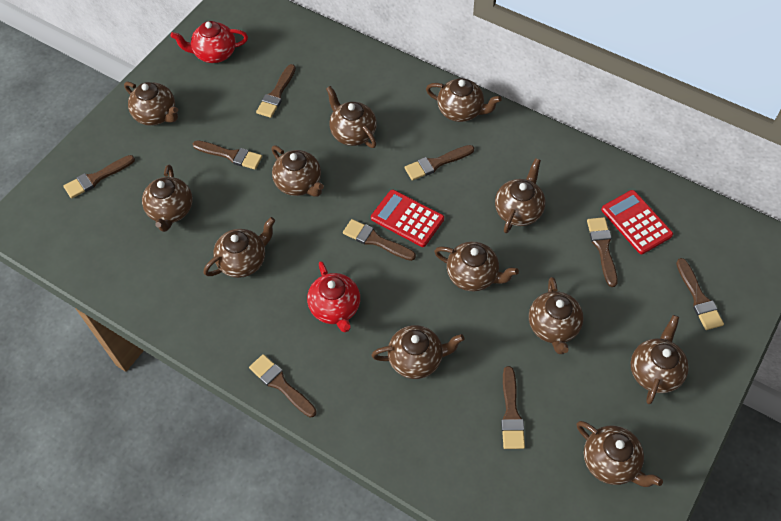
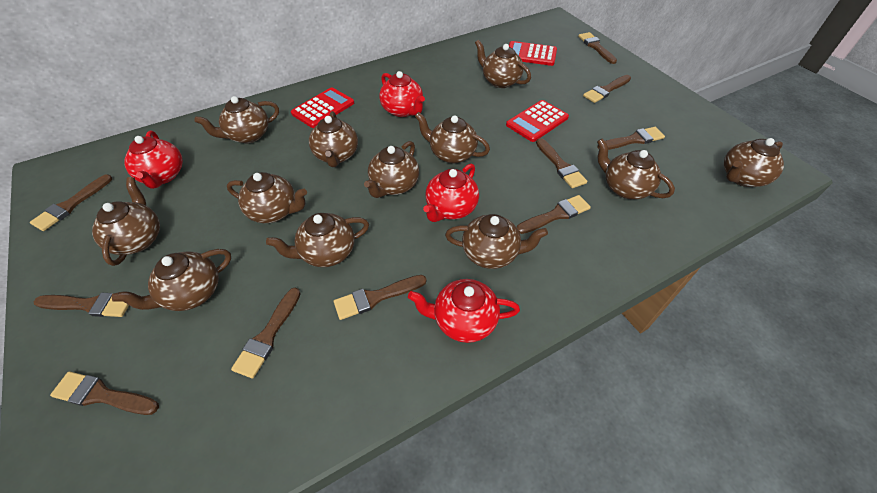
brown brush: [63,155,135,199] [193,140,262,170] [249,354,317,418] [256,64,296,118] [343,219,416,261] [404,145,474,181] [501,366,525,449] [587,217,618,287] [676,258,724,330] = 9 -> [30,174,112,231] [34,293,129,317] [50,372,159,415] [231,288,301,378] [334,275,427,320] [517,195,591,234] [536,138,587,188] [578,32,617,64] [583,75,631,103] [597,127,665,150] = 10
red calculator: [371,190,444,247] [601,190,673,254] = 2 -> [291,87,354,128] [506,100,569,142] [509,41,557,66] = 3
red teapot: [170,21,248,63] [307,261,360,332] = 2 -> [124,130,183,189] [379,71,425,117] [408,279,520,343] [423,163,479,222] = 4

